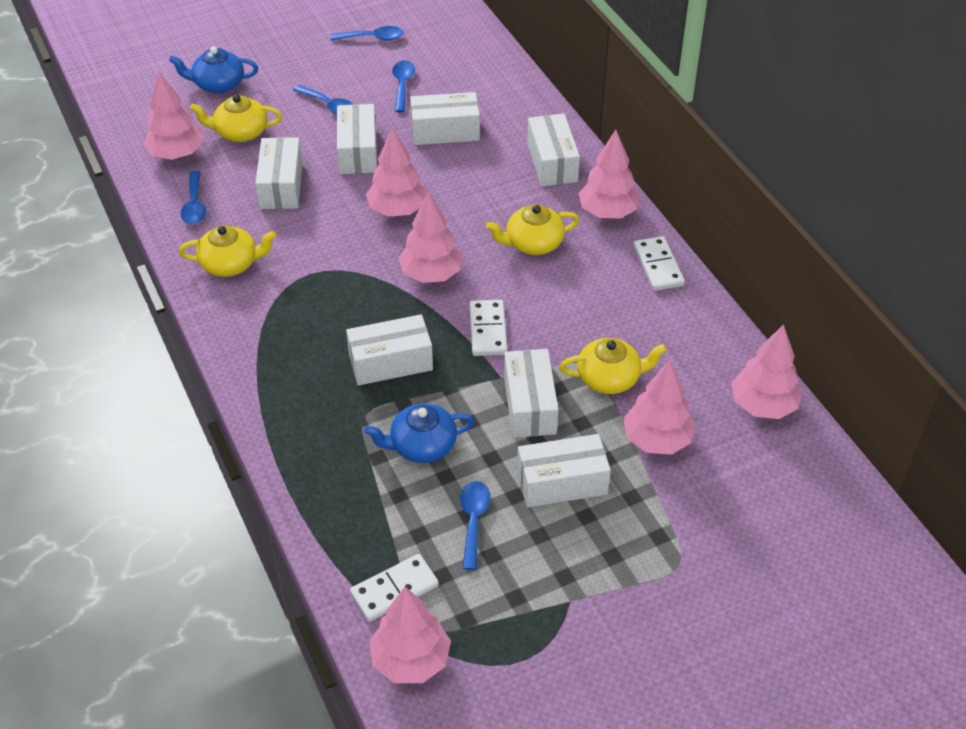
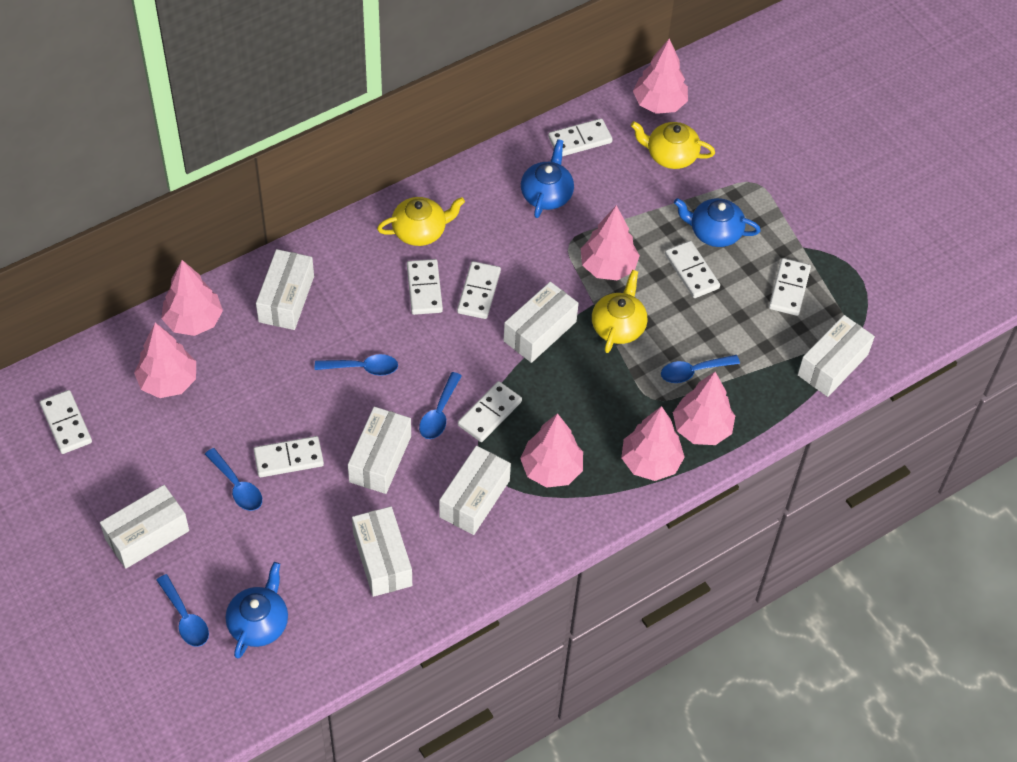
blue teapot: [169,47,258,93] [364,403,475,463] = 2 -> [226,562,288,658] [521,139,574,218] [674,198,761,247] = 3
white domino: [350,554,439,622] [469,300,507,356] [633,236,685,291] = 3 -> [40,390,92,454] [253,436,324,477] [407,259,443,315] [457,261,501,319] [458,381,522,442] [548,118,613,156] [665,241,720,298] [769,258,811,316] = 8
yellow teapot: [179,225,277,277] [190,95,282,142] [486,204,579,255] [559,338,667,394] = 4 -> [377,197,465,246] [592,270,647,353] [631,121,715,169] = 3

